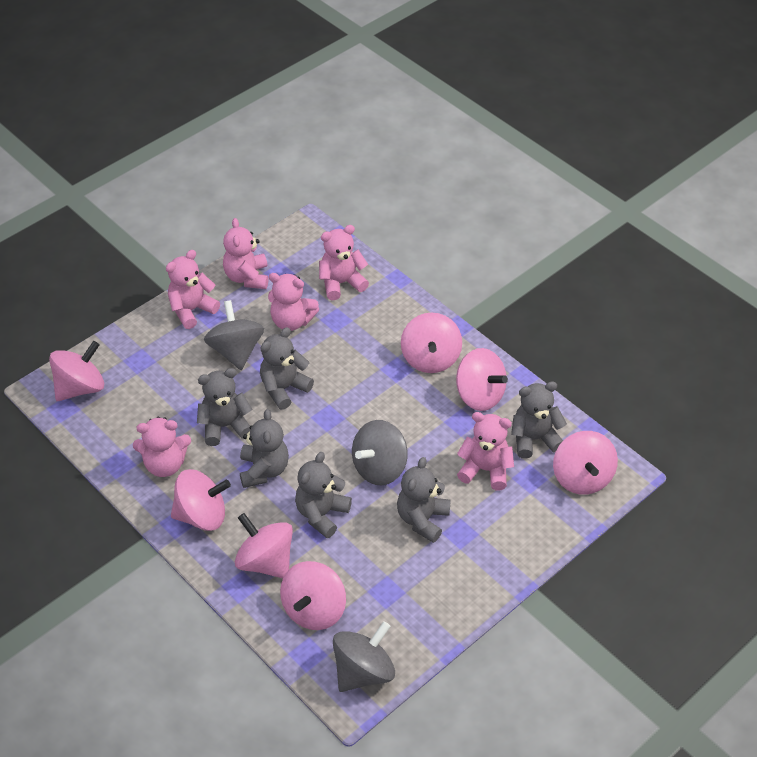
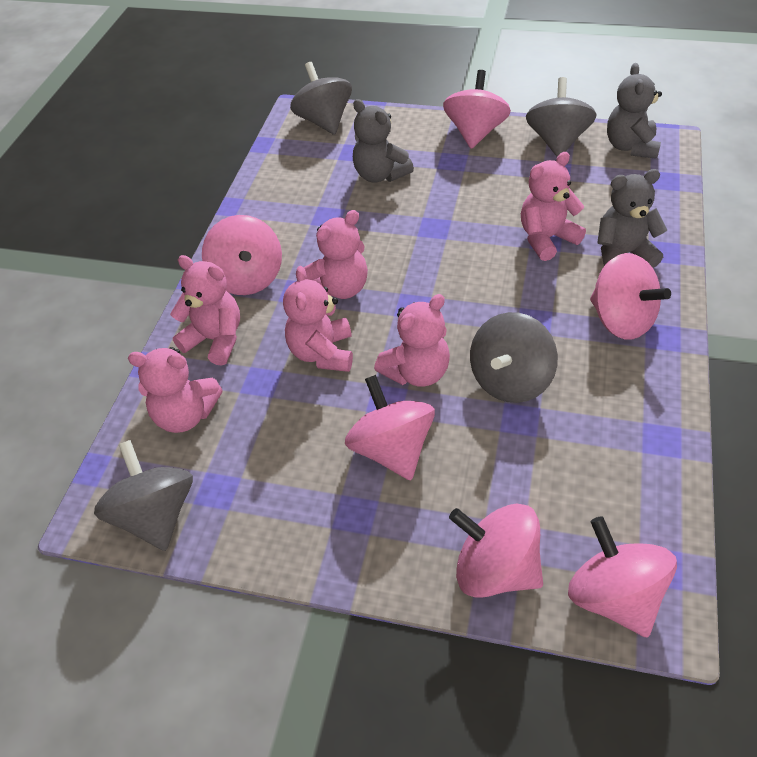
grey spinning top: [204,300,264,370] [333,621,395,692] [352,420,408,485] = 3 -> [94,440,193,551] [290,62,352,135] [470,312,558,403] [526,77,597,157] = 4
grey teddy bear: [197,368,252,446] [240,409,289,488] [260,327,314,410] [295,452,352,538] [397,457,451,543] [511,381,567,459] = 6 -> [353,99,414,183] [597,169,667,268] [607,63,662,159] = 3
pink spinning top: [49,341,104,401] [171,469,231,531] [235,513,293,578] [280,561,346,630] [401,313,462,373] [456,348,508,411] [553,431,618,495] = 7 -> [202,215,282,295] [345,375,435,480] [443,70,511,149] [449,503,543,598] [568,516,677,638] [590,253,671,340] = 6

